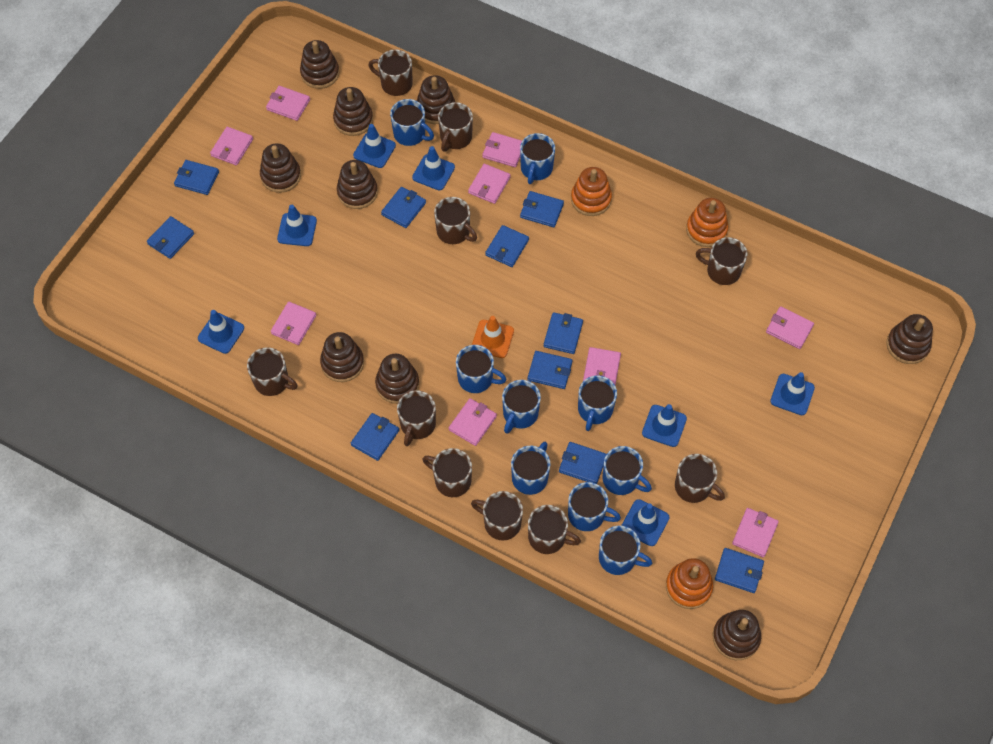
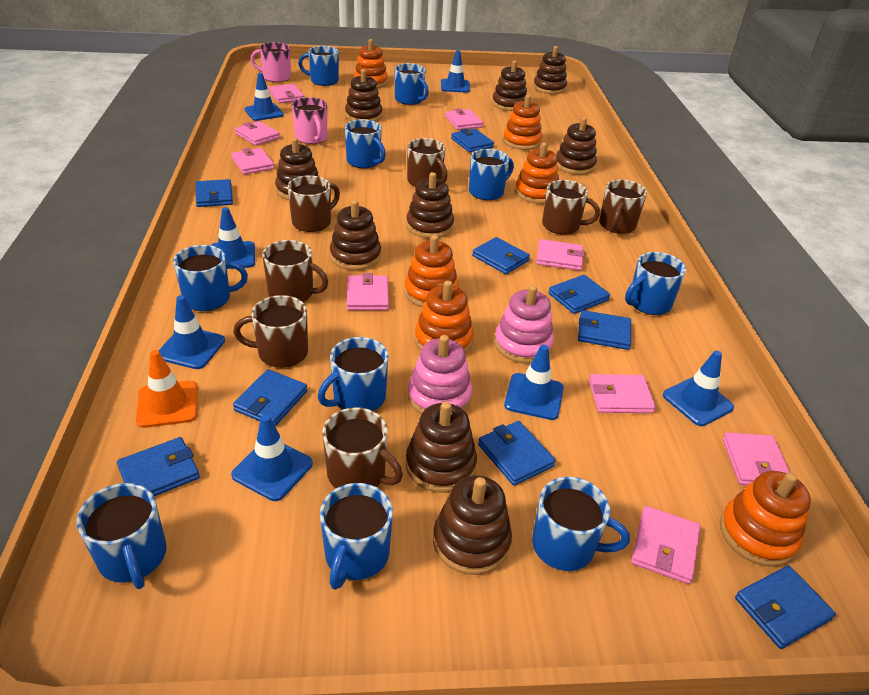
blue mug: [390,99,434,146] [456,345,507,393] [502,380,541,434] [511,442,551,495] [520,133,555,184] [568,482,621,531] [578,375,617,431] [599,526,652,575] [603,446,652,495] = 9 -> [77,483,167,589] [173,245,248,311] [298,46,339,86] [318,337,388,411] [320,483,393,590] [345,119,386,168] [394,63,429,105] [469,149,514,200] [532,477,630,571] [625,252,686,315] = 10
blue wallet: [147,216,194,259] [174,160,219,195] [351,413,399,461] [381,187,426,228] [485,225,529,267] [520,191,564,227] [528,351,573,389] [543,312,583,354] [559,442,606,484] [715,548,764,593] = 10 -> [117,437,200,496] [196,179,233,207] [233,369,307,426] [451,129,494,152] [472,237,530,274] [478,421,556,486] [548,275,610,314] [578,310,631,350] [735,565,836,649] = 9
brown mug: [247,347,297,396] [369,49,413,96] [397,390,436,446] [422,448,472,497] [434,197,477,244] [438,102,473,152] [471,491,523,540] [528,505,581,554] [675,454,725,503] [696,237,748,285] = 10 -> [233,295,308,368] [262,240,328,302] [288,175,340,232] [322,407,403,488] [407,138,447,187] [542,180,600,235] [599,179,647,234] = 7
orange stacking toy: [571,167,612,216] [666,558,713,609] [686,198,728,247] = 3 -> [354,39,388,88] [404,235,459,307] [415,280,474,354] [503,95,542,150] [515,143,559,204] [720,471,811,567] = 6
pink mug: none = 0 -> [251,42,291,82] [292,97,327,144] = 2
pink stacking toy: none = 0 -> [408,335,472,415] [494,285,554,364] = 2

